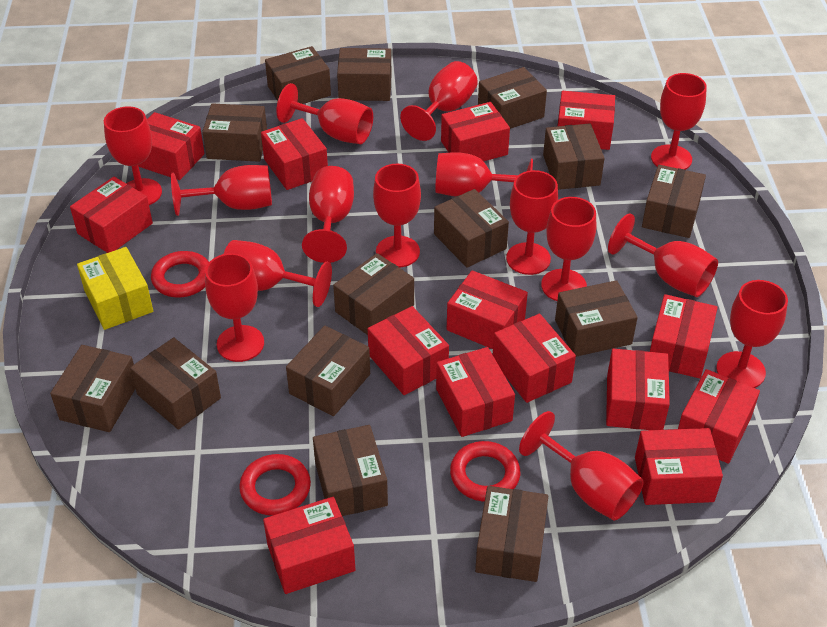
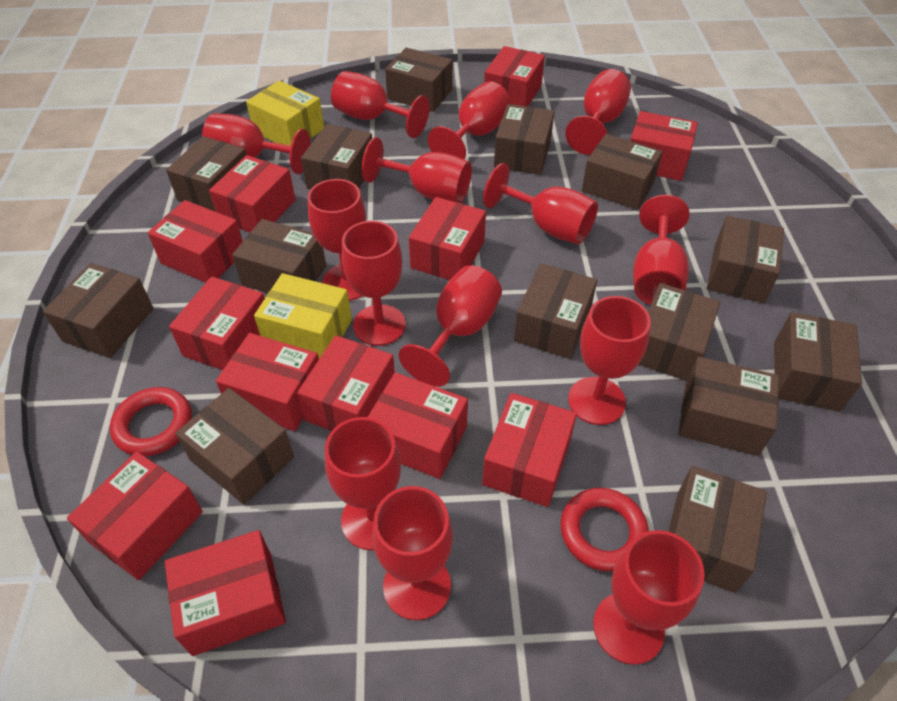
red box: [70,177,153,253] [138,112,205,180] [261,118,328,190] [263,497,356,594] [368,306,449,395] [436,347,515,437] [441,102,510,161] [447,270,528,349] [493,314,576,403] [557,91,615,150] [606,349,670,430] [635,428,723,505] [650,294,718,378] [678,369,760,464] = 14 -> [67,452,203,580] [148,200,243,283] [165,530,286,656] [169,277,265,370] [209,155,296,232] [216,333,319,431] [297,335,395,431] [368,372,468,479] [409,197,486,280] [482,393,577,507] [484,46,545,107] [630,111,698,181] = 12
red goblet: [104,107,162,205] [171,165,272,216] [205,253,264,362] [224,240,332,307] [276,83,373,144] [302,166,354,263] [373,164,421,268] [400,61,478,141] [435,152,533,196] [506,170,558,275] [519,411,644,521] [541,197,596,301] [608,213,718,297] [651,73,707,170] [716,280,788,388] = 15 -> [202,113,311,174] [308,179,366,301] [325,417,401,550] [331,71,429,138] [342,221,406,346] [362,137,472,203] [372,486,453,620] [399,265,502,387] [428,81,511,160] [483,163,598,244] [565,69,631,155] [568,296,651,425] [593,530,705,665] [633,195,689,305] = 14
red ring: [151,251,209,298] [239,454,311,516] [450,441,520,501] = 3 -> [110,387,192,456] [561,488,649,572] = 2
yellow box: [77,247,153,330] = 1 -> [246,80,324,146] [254,273,352,359] = 2

